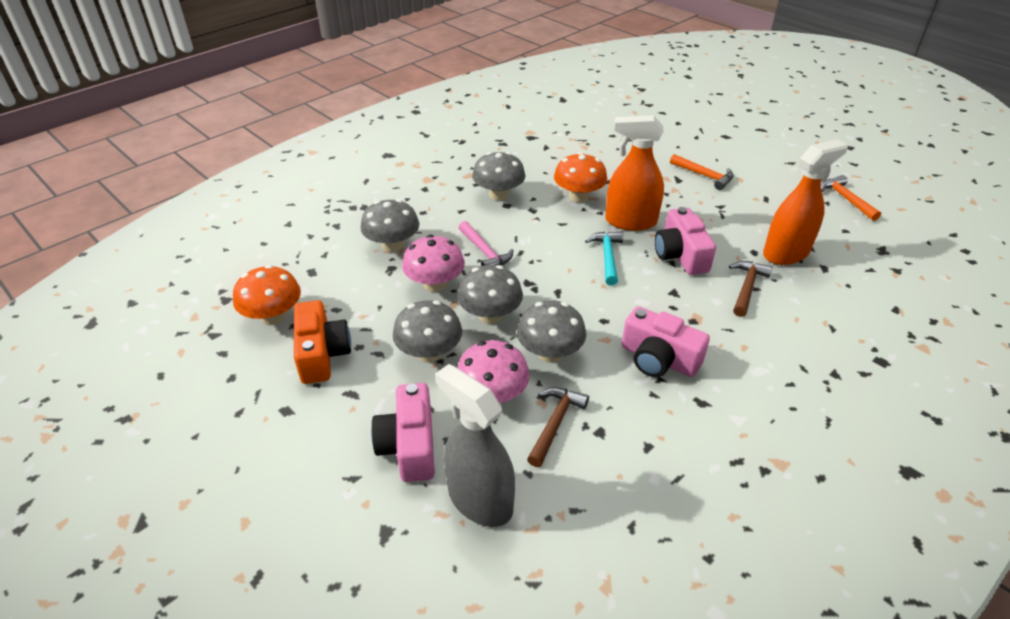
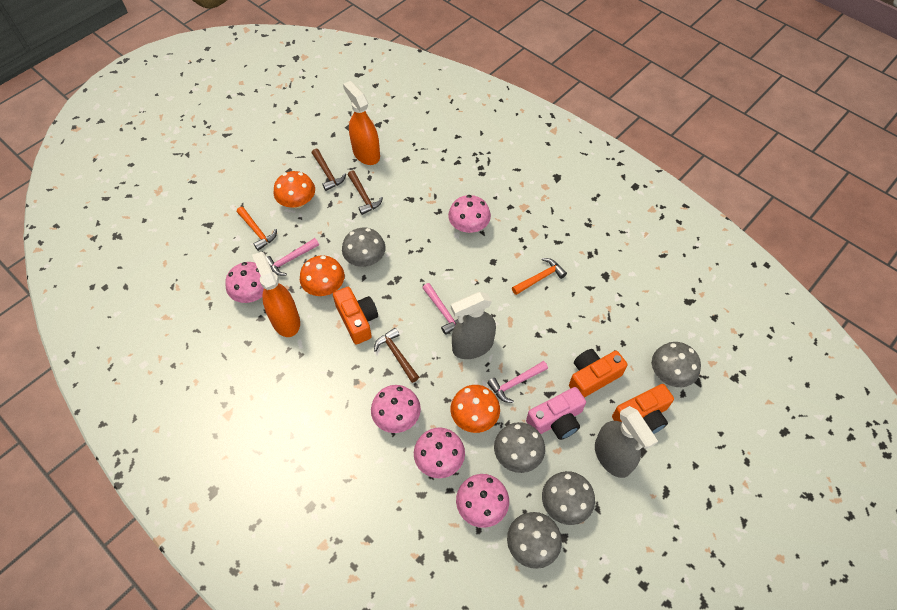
brown hammer: [527,387,589,467] [729,261,772,317] = 2 -> [312,149,346,191] [348,171,383,215] [374,328,419,383] = 3
grey spray bottle: [435,364,515,527] = 1 -> [451,292,496,359] [595,406,658,478] = 2
orange camera: [294,300,351,384] = 1 -> [333,287,378,345] [569,349,627,398] [612,384,674,434] = 3
orange mushroom: [233,265,301,325] [554,152,608,203] = 2 -> [274,171,315,208] [300,255,344,296] [451,385,500,433] = 3
pink camera: [371,383,435,482] [622,306,710,377] [655,207,716,275] = 3 -> [526,387,586,440] = 1
pink hammer: [459,221,513,266] = 1 -> [266,238,319,276] [423,283,465,335] [487,361,548,403] = 3
pink mushroom: [402,235,465,292] [457,340,530,404] = 2 -> [225,262,264,303] [371,385,421,433] [414,427,465,478] [448,195,491,233] [456,474,509,528] = 5
turquoise hammer: [585,232,623,285] = 1 -> none = 0

